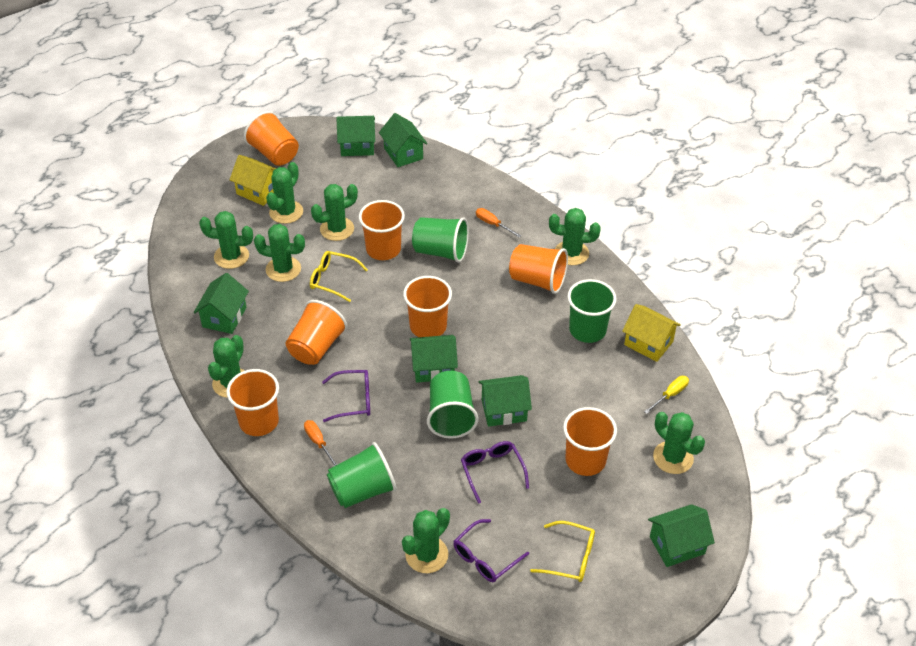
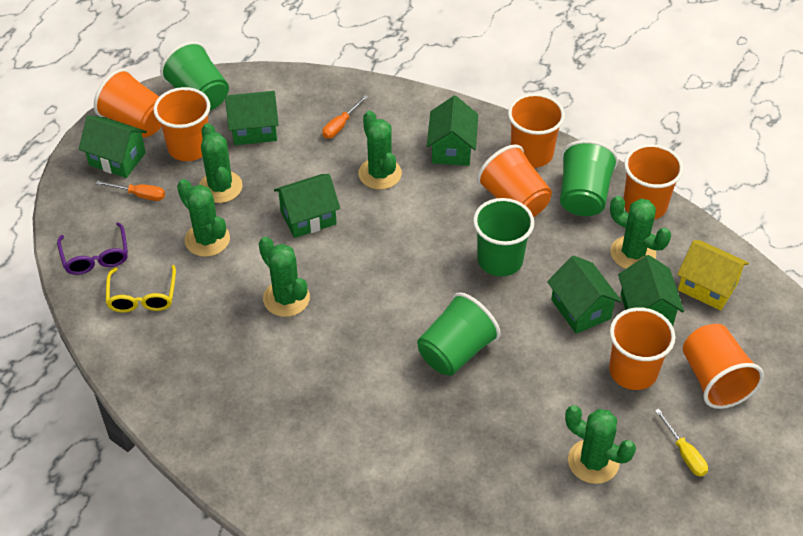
green cactus: [199,211,253,269] [208,335,245,398] [254,224,305,282] [266,162,303,224] [311,184,358,241] [402,508,450,573] [549,208,601,265] [653,412,705,474] = 8 -> [177,179,230,257] [199,123,243,203] [259,237,310,317] [358,111,402,189] [565,405,636,484] [610,196,671,269] = 6
purple glasses: [322,370,370,422] [453,519,529,582] [461,441,529,504] = 3 -> [57,222,128,275] = 1
yellow glasses: [310,251,368,302] [530,521,595,582] = 2 -> [106,265,176,313] = 1
yellow house: [229,155,276,206] [622,304,681,362] = 2 -> [677,240,749,311] = 1

